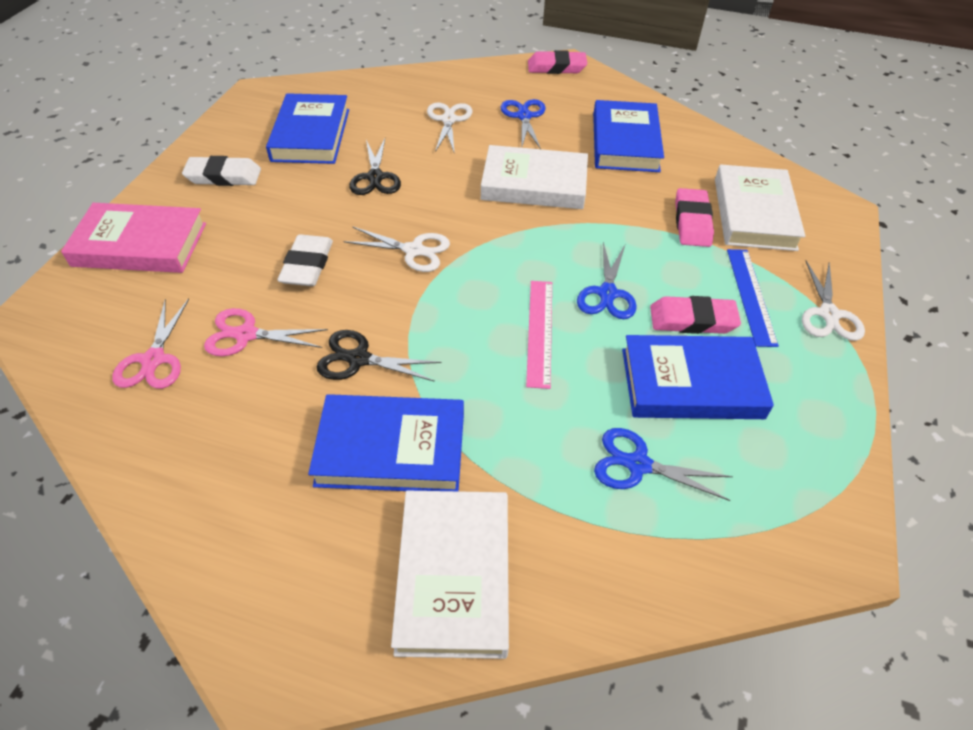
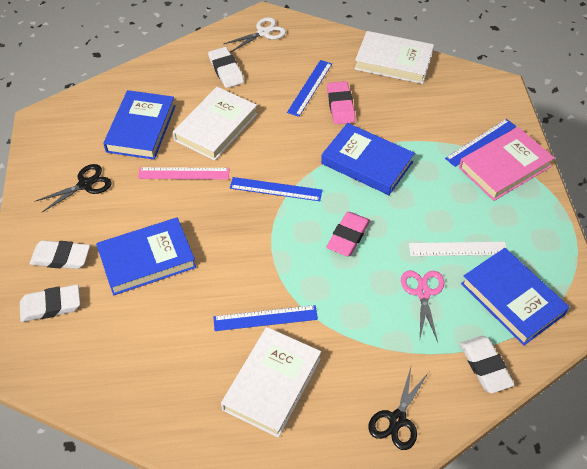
blue ruler: [727,249,779,347] = 1 -> [213,305,318,331] [230,177,322,201] [287,60,332,117] [445,119,517,167] = 4
blue scissors: [501,99,546,149] [577,242,637,319] [594,428,733,501] = 3 -> none = 0
pink eraser: [528,50,587,74] [650,296,741,334] [675,188,714,247] = 3 -> [326,212,370,256] [327,81,355,124] = 2
pink scissors: [112,299,189,389] [204,308,328,356] = 2 -> [401,271,444,342] = 1
white eraser: [182,156,261,186] [277,234,333,286] = 2 -> [20,284,80,322] [30,240,90,269] [208,47,244,88] [460,336,515,393] = 4
white ruler: none = 0 -> [409,242,507,256] = 1
white scissors: [343,226,450,272] [427,103,472,154] [802,261,865,341] = 3 -> [224,17,286,53] = 1

